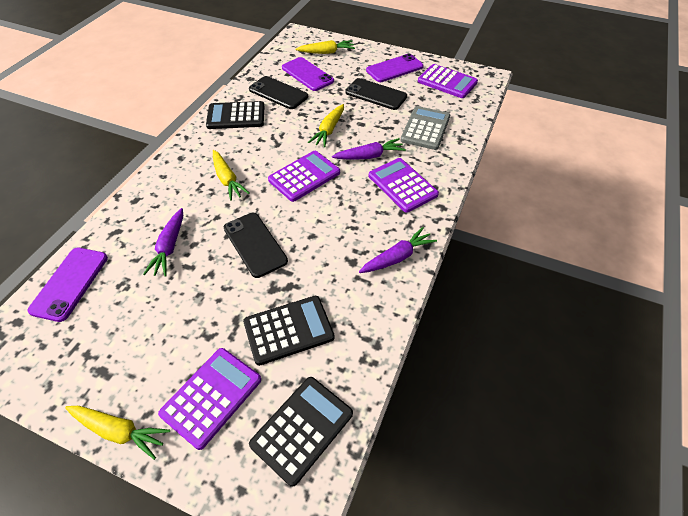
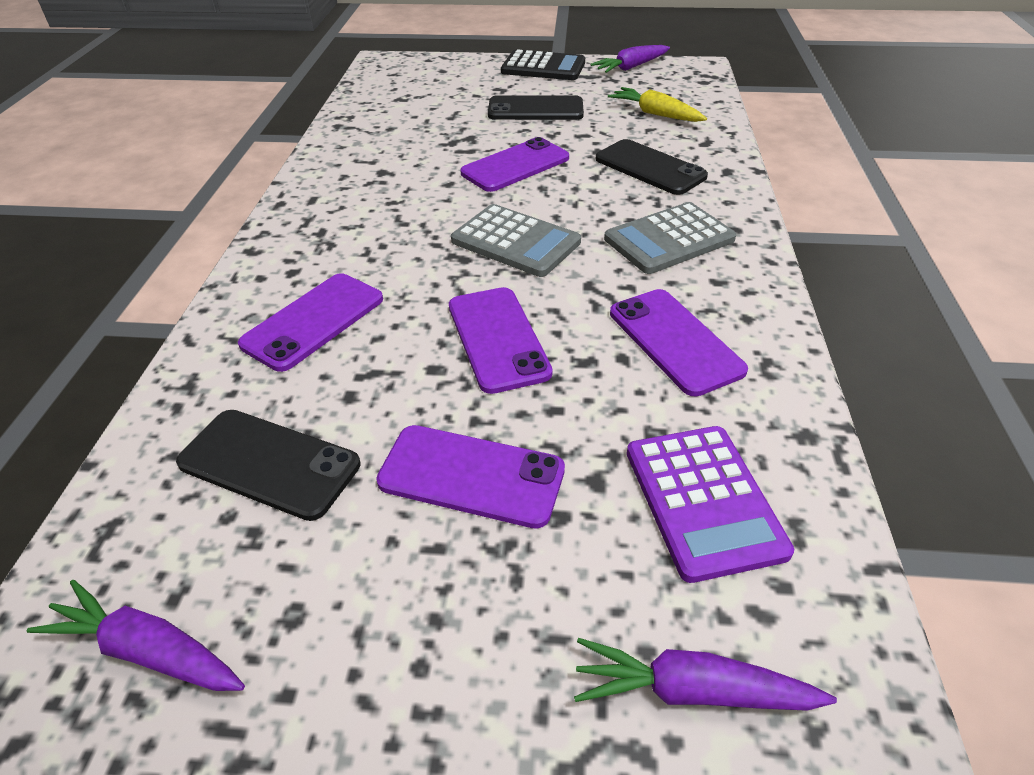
black calculator: [206,101,265,129] [243,296,335,366] [249,377,353,487] = 3 -> [501,49,585,80] = 1
grey calculator: [400,106,450,150] = 1 -> [451,204,581,277] [604,202,736,274] = 2
purple calculator: [158,348,261,450] [268,151,340,202] [369,158,439,213] [418,64,478,98] = 4 -> [627,426,794,583] = 1
purple phone: [27,248,108,322] [282,57,334,91] [366,54,424,82] = 3 -> [238,273,383,372] [376,425,565,529] [449,287,553,394] [460,137,569,192] [610,289,748,397] = 5
yellow carrot: [65,406,170,460] [213,150,250,201] [296,40,355,54] [308,104,344,147] = 4 -> [608,87,707,122] = 1

